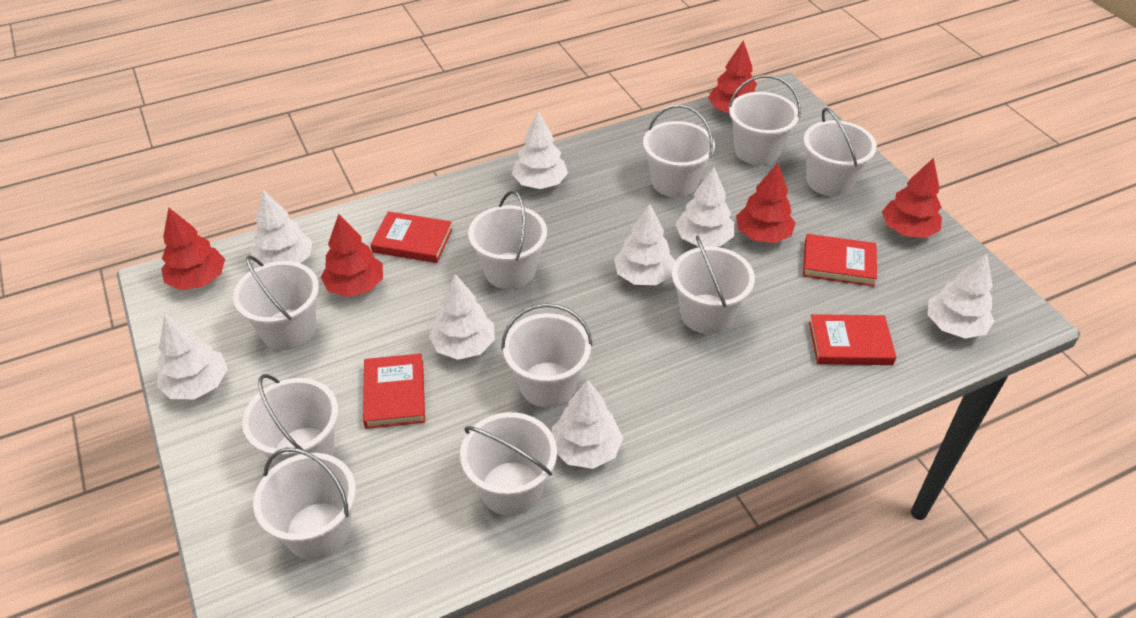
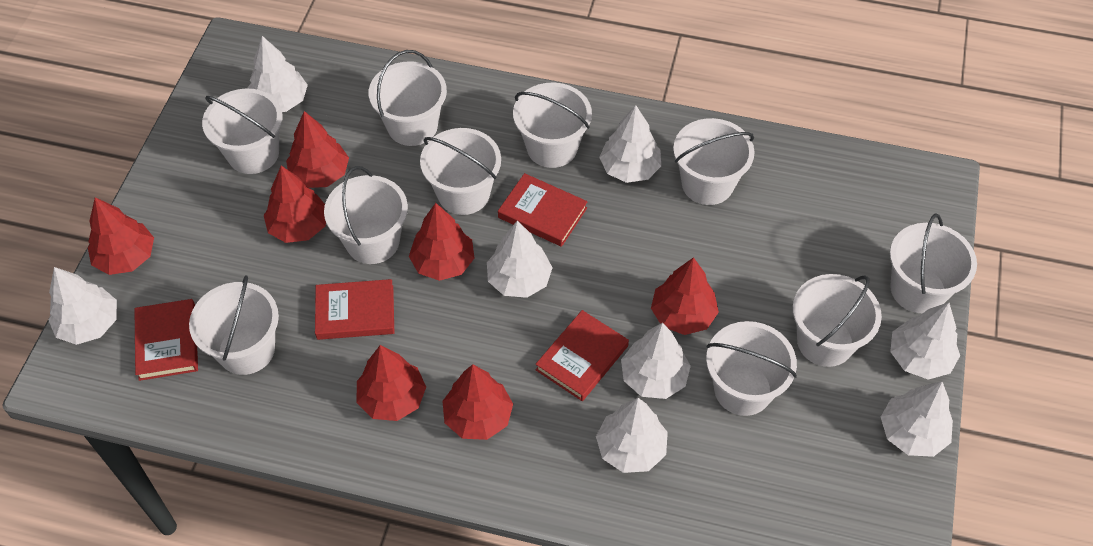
red tree: [161,208,225,290] [321,214,383,297] [708,40,757,114] [736,163,795,243] [882,158,942,238] = 5 -> [88,197,154,275] [264,165,326,243] [286,111,349,188] [357,345,426,421] [409,203,474,281] [442,364,513,440] [651,257,719,335] = 7

